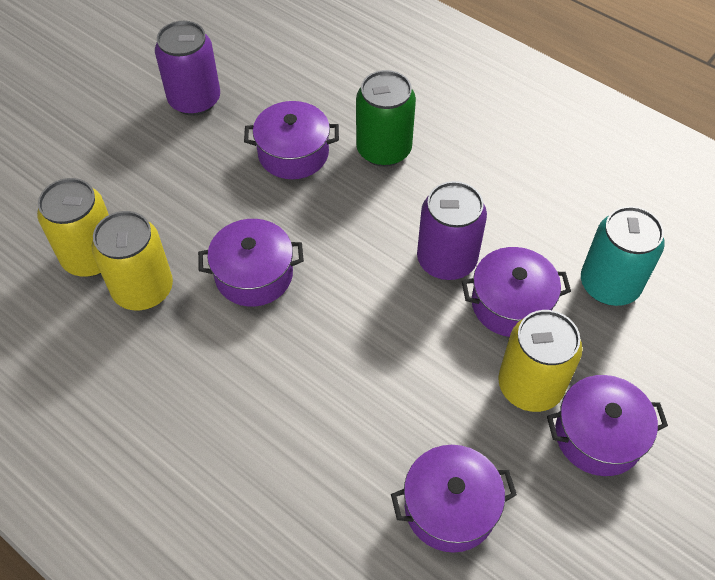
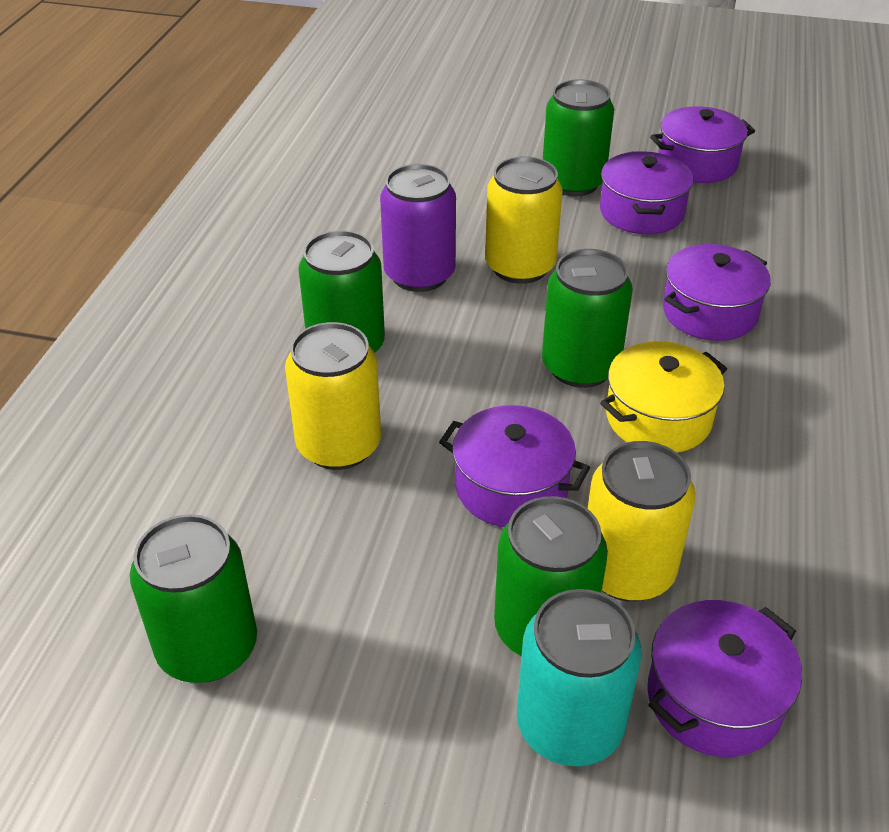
green can: [356,70,416,167] = 1 -> [130,514,257,683] [298,230,385,352] [494,496,608,656] [542,249,633,388] [543,79,614,196] = 5
purple can: [155,21,220,116] [417,181,487,280] = 2 -> [380,164,456,292] = 1
yellow pot: none = 0 -> [600,341,727,453] = 1

